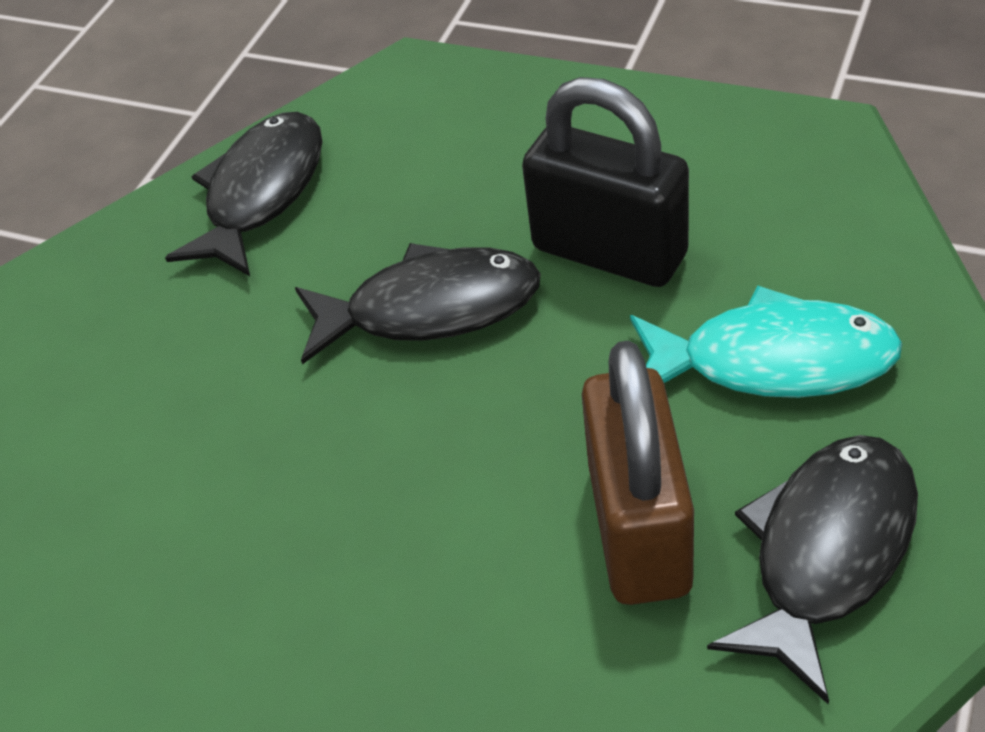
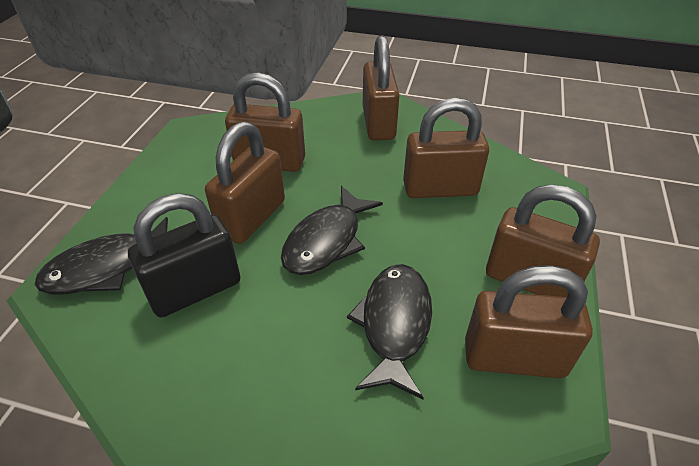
brown padlock: [582,341,694,605] = 1 -> [205,121,285,244] [225,72,305,172] [363,35,400,141] [403,97,489,198] [465,265,593,378] [486,184,600,297] = 6
turquoise fish: [630,286,903,398] = 1 -> none = 0

